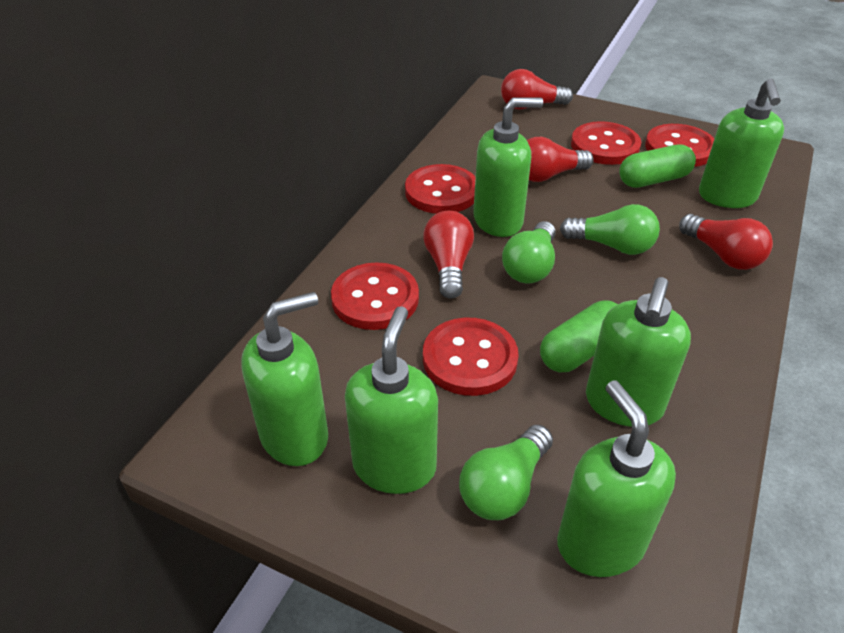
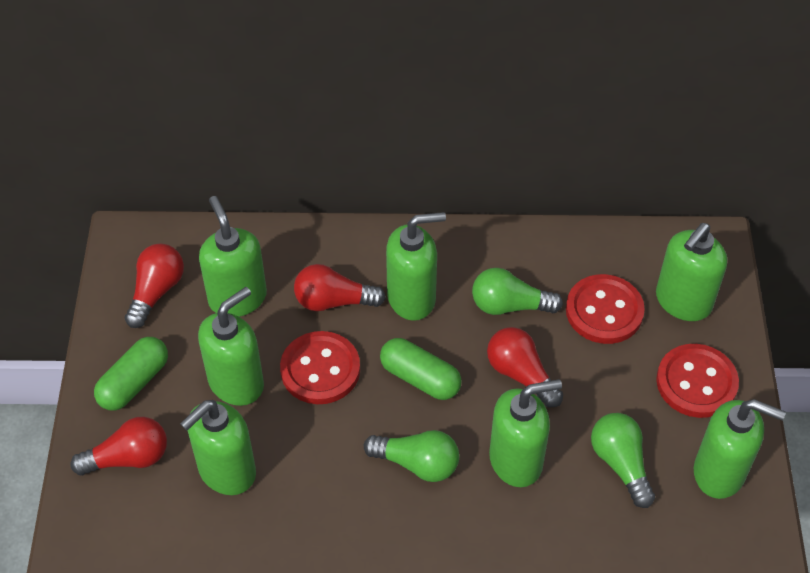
green soap dispenser: [241,292,328,466] [345,306,438,494] [473,97,543,237] [557,380,676,577] [586,277,691,427] [699,79,784,208] = 6 -> [180,400,256,495] [198,287,264,406] [199,196,267,317] [386,212,446,321] [489,379,562,487] [656,223,727,321] [694,399,786,499] = 7
red button: [331,262,419,330] [405,164,476,214] [423,318,519,396] [571,121,641,165] [645,124,714,167] = 5 -> [280,331,360,404] [566,274,645,344] [656,344,739,418] = 3

